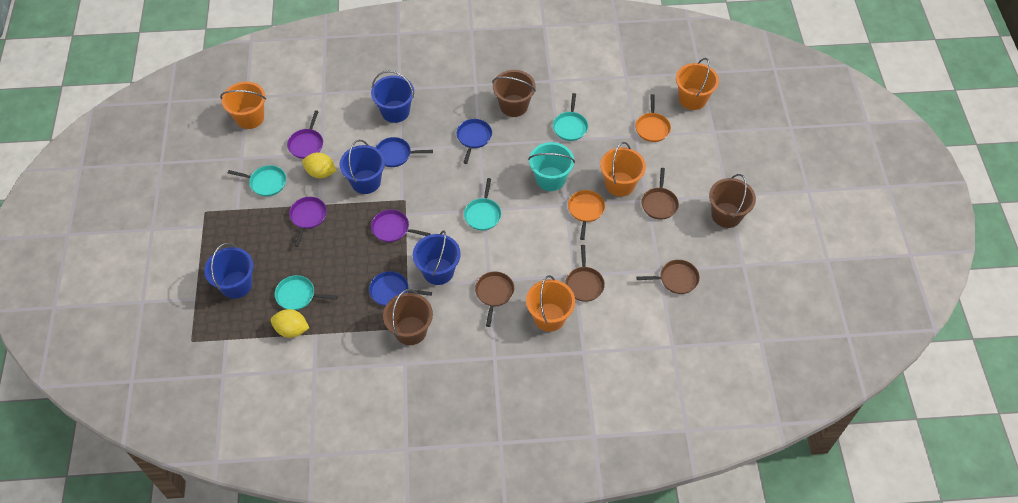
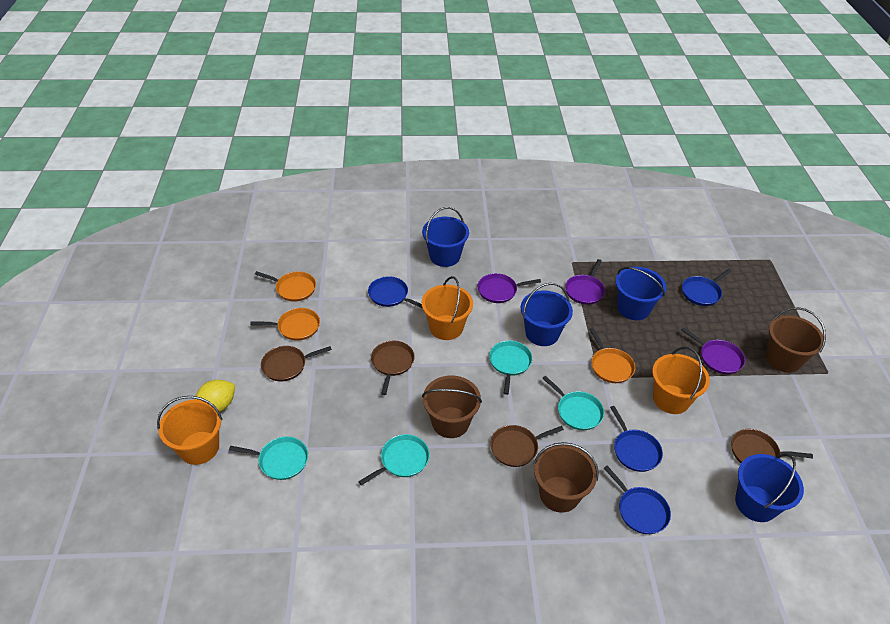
blue pan: [369,271,432,306] [376,137,433,167] [457,119,492,164] = 3 -> [368,276,422,308] [604,466,671,534] [610,406,663,472] [682,269,731,306] = 4
orange bucket: [220,82,266,129] [526,275,575,332] [600,142,646,196] [676,58,719,110] = 4 -> [157,396,223,465] [422,276,473,340] [652,347,710,414] = 3
orange pan: [568,190,605,240] [635,94,671,142] = 2 -> [250,308,320,341] [255,271,316,302] [589,328,635,383] = 3
turquoise bucket: [528,142,575,191] = 1 -> none = 0
yellow lemon: [271,309,309,338] [302,152,337,179] = 2 -> [196,380,235,412] = 1

